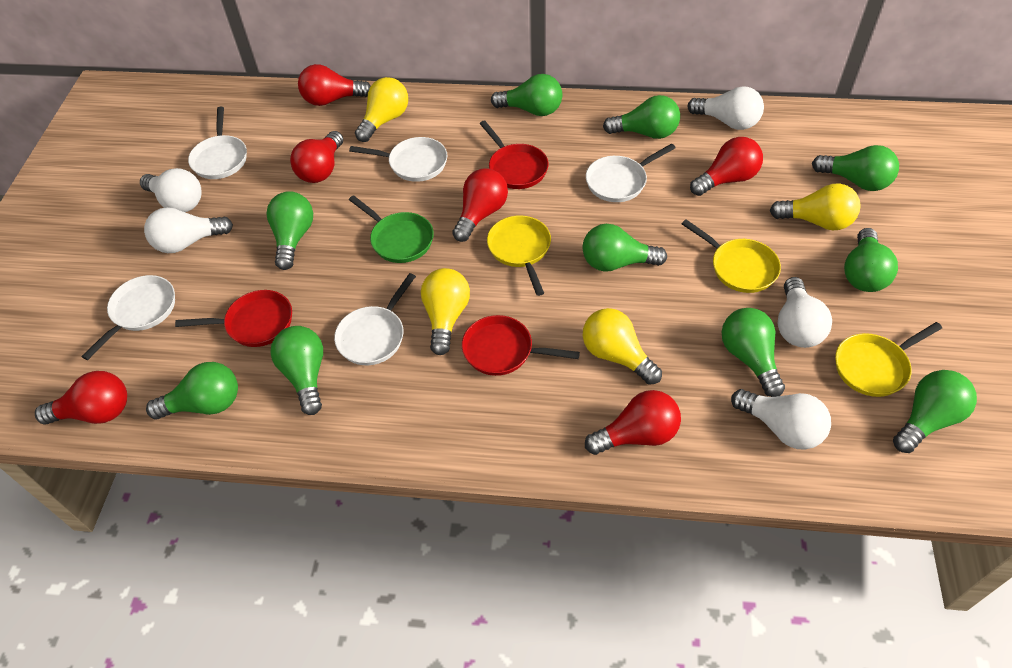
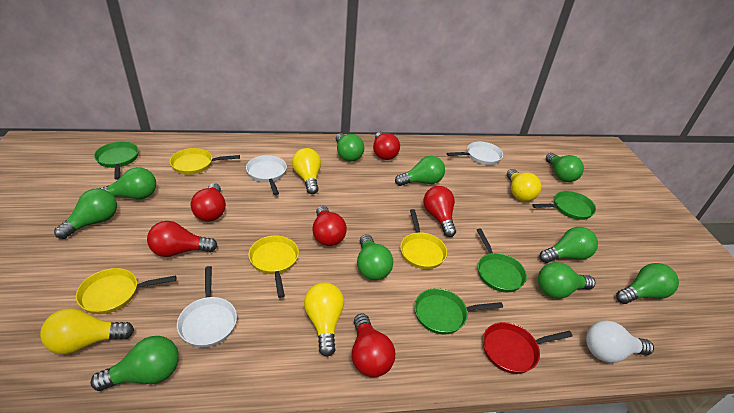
green pan: [349,195,434,263] = 1 -> [94,142,139,180] [414,288,503,335] [477,229,527,292] [532,191,596,220] = 4
red pan: [175,290,292,347] [462,315,580,376] [480,120,549,189] = 3 -> [483,322,573,374] = 1
white light bulb: [140,168,202,212] [144,207,233,253] [687,86,764,130] [731,389,831,450] [778,277,832,348] = 5 -> [586,321,654,363] = 1
white pan: [81,275,175,360] [188,107,247,179] [334,273,416,365] [349,137,447,182] [586,143,676,202] = 5 -> [177,266,237,347] [246,155,287,195] [447,142,503,165] = 3
yellow pan: [487,215,551,296] [682,219,781,293] [835,322,942,397] = 3 -> [76,268,176,314] [170,148,240,175] [249,235,299,298] [400,209,447,269] = 4

